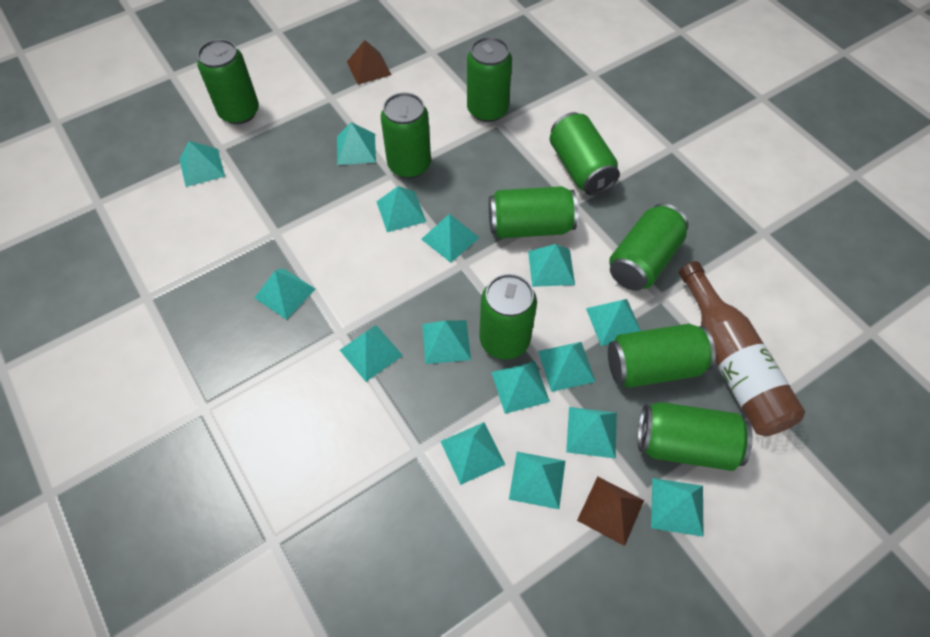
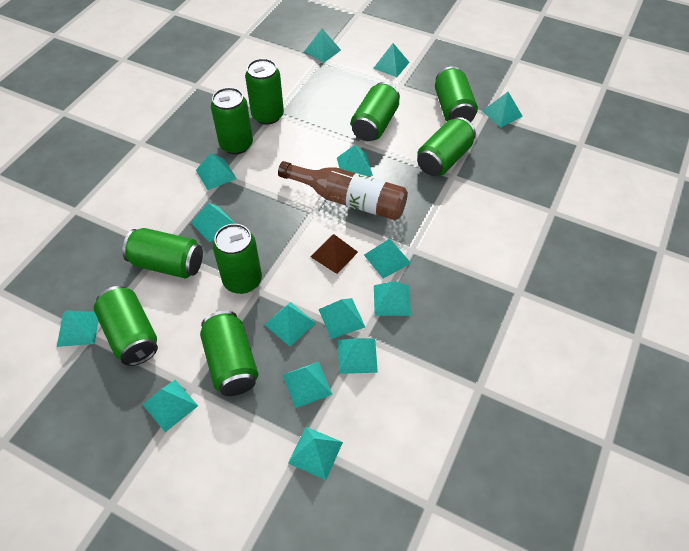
brown pyramid: [347,40,391,85] [577,476,644,546] = 2 -> [311,234,358,274] = 1

